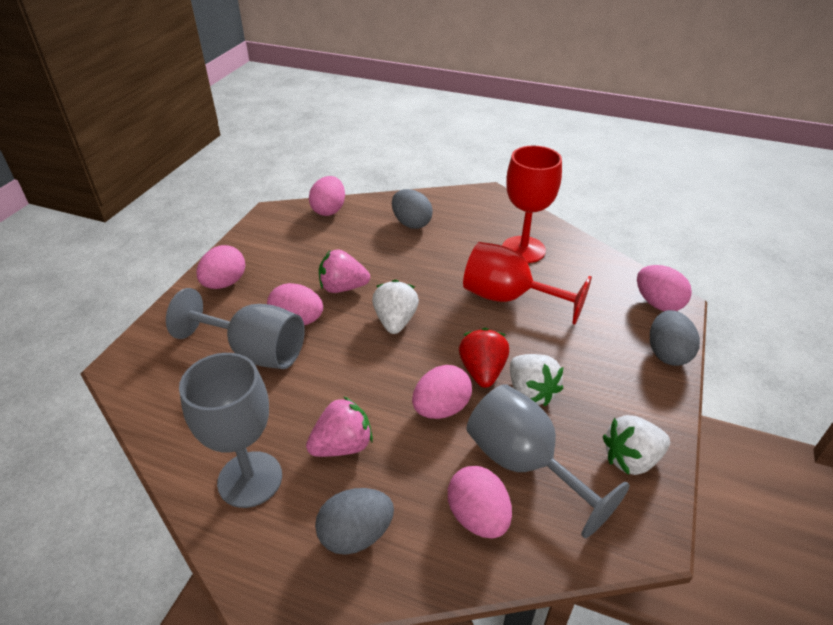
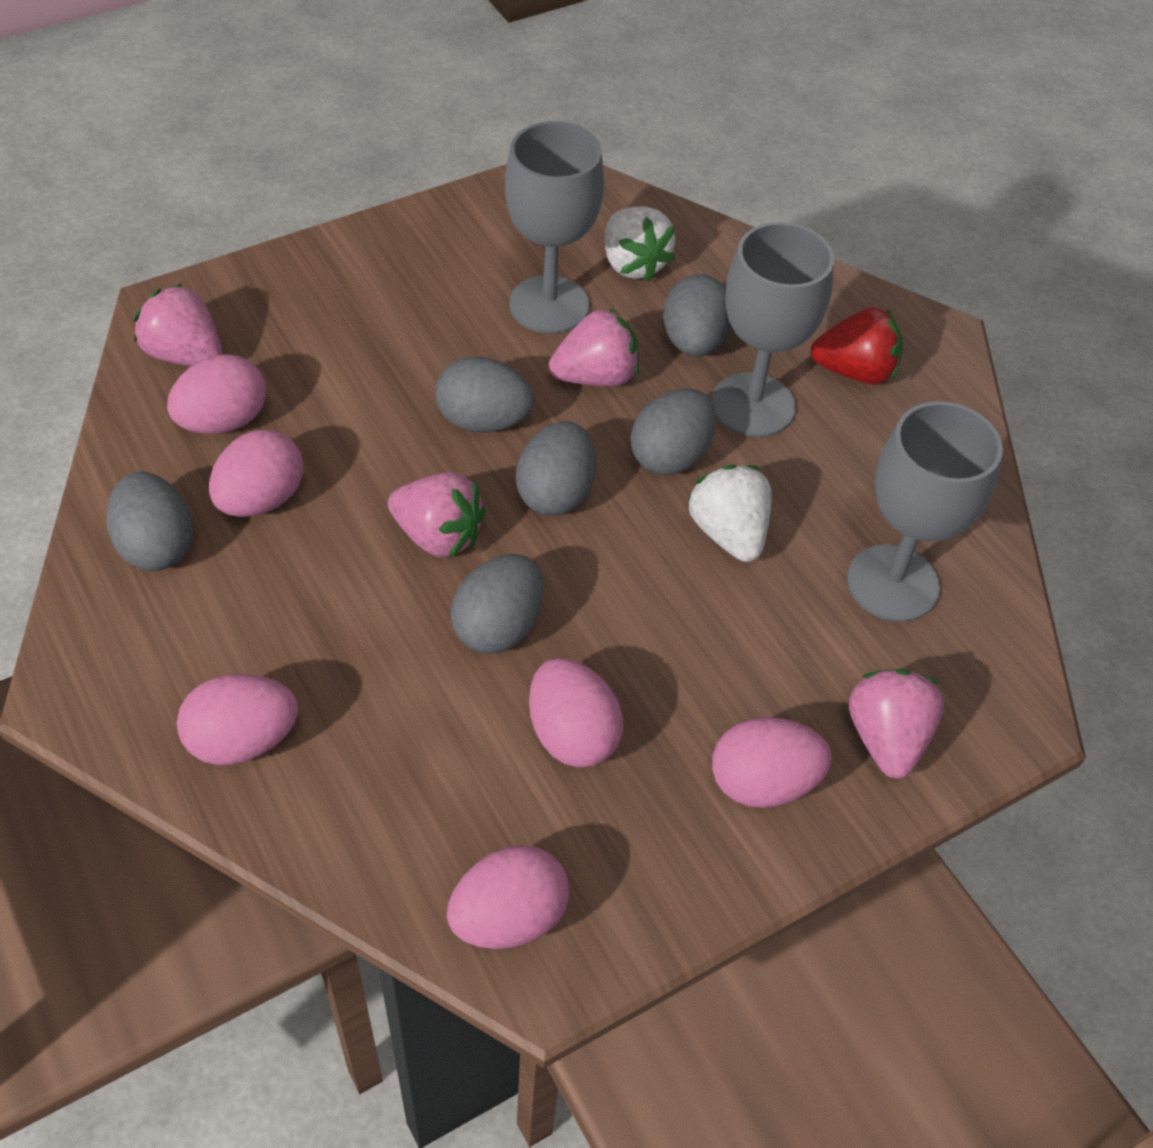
grey egg: [315,488,394,555] [392,189,433,229] [650,310,700,366] = 3 -> [106,471,193,571] [435,357,534,433] [450,554,544,654] [516,421,596,516] [631,388,716,475] [663,275,732,356] = 6
pink strawberry: [306,396,373,457] [319,249,370,293] = 2 -> [134,283,222,366] [388,472,486,558] [549,307,639,386] [849,669,944,779] = 4
red goblet: [463,242,592,325] [502,145,562,263] = 2 -> none = 0
white strawberry: [372,279,419,334] [510,354,563,406] [603,415,670,475] = 3 -> [605,206,675,281] [687,464,772,562] = 2

